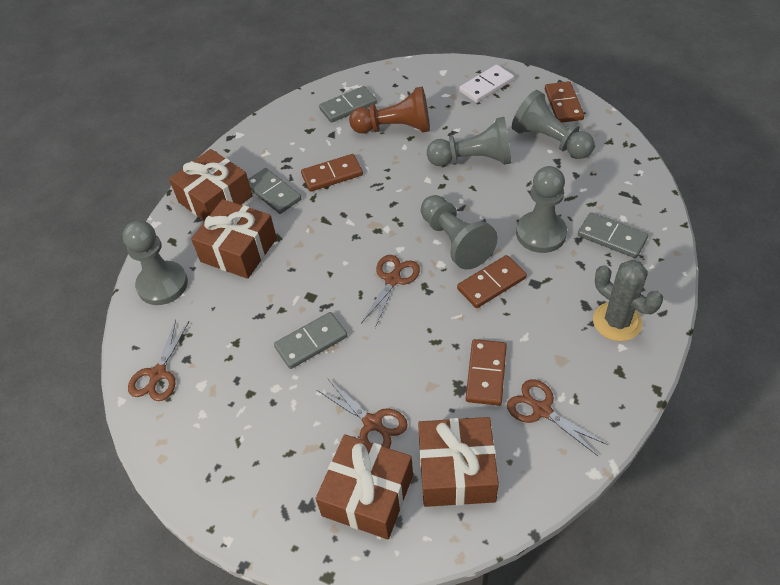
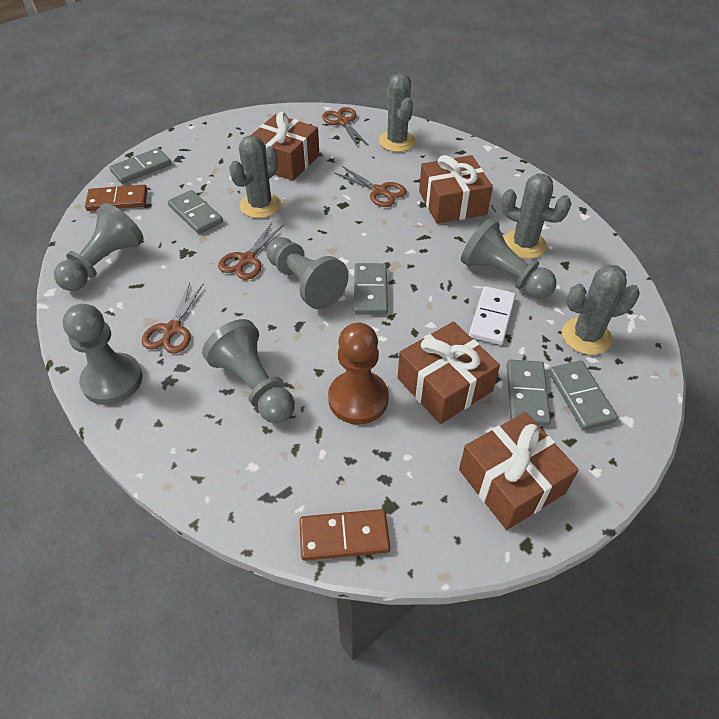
brown domino: [301,154,363,192] [457,255,527,308] [466,339,507,406] [545,81,584,123] = 4 -> [85,185,147,211] [299,509,390,561] = 2
grey cactus: [593,260,663,341] = 1 -> [229,135,281,218] [379,73,416,152] [501,173,572,259] [562,264,640,355] = 4
grey domino: [248,168,301,214] [274,312,348,369] [319,86,377,123] [578,212,648,258] = 4 -> [110,148,171,184] [168,190,223,234] [354,263,388,314] [507,359,551,426] [549,360,618,430] = 5

